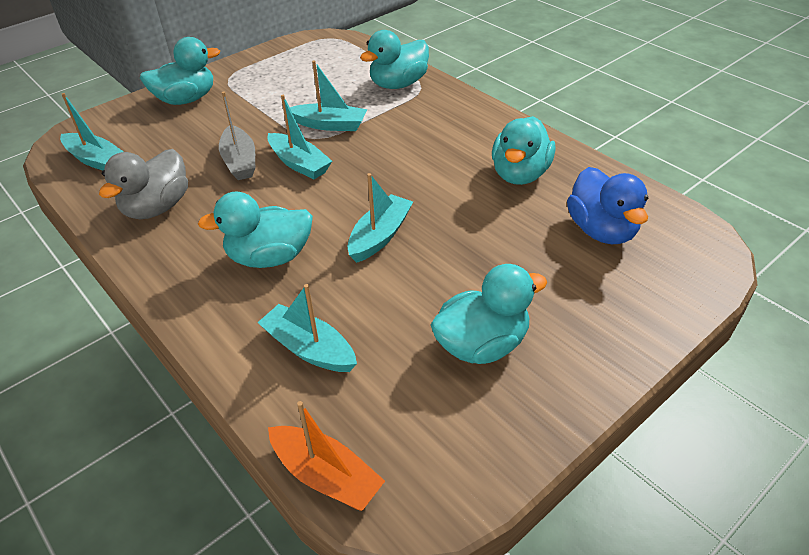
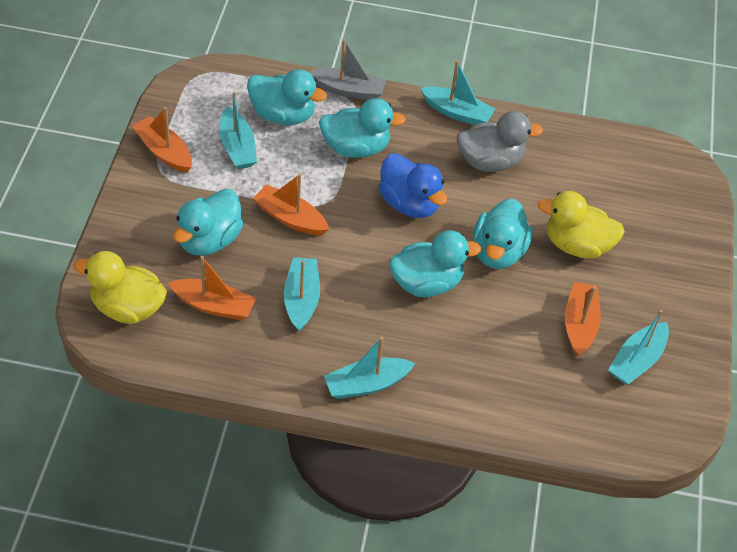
orange boat: [268,401,385,511] = 1 -> [132,107,192,173] [168,256,256,320] [253,174,329,235] [565,282,601,356] = 4
yellow duck: none = 0 -> [74,251,167,324] [537,191,625,259] = 2

